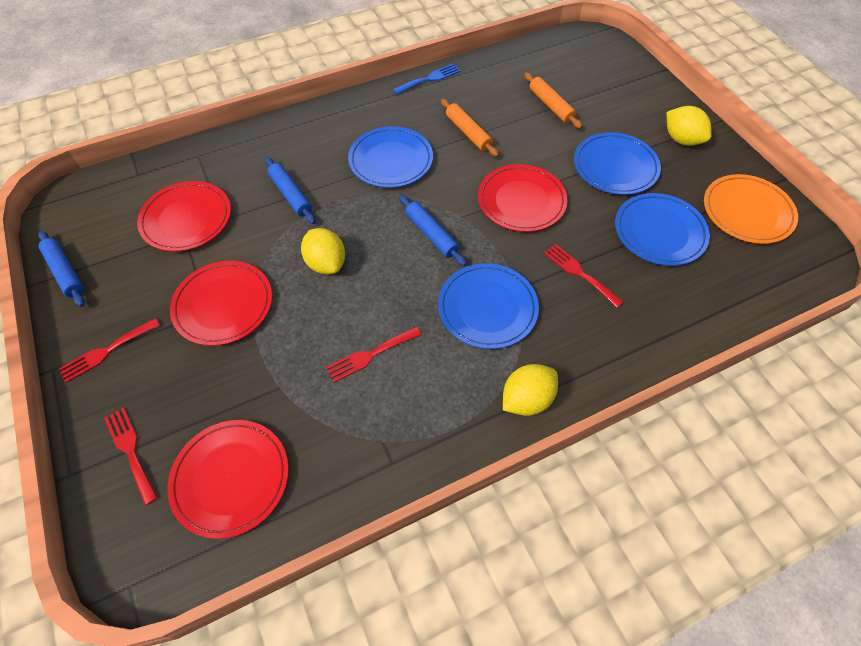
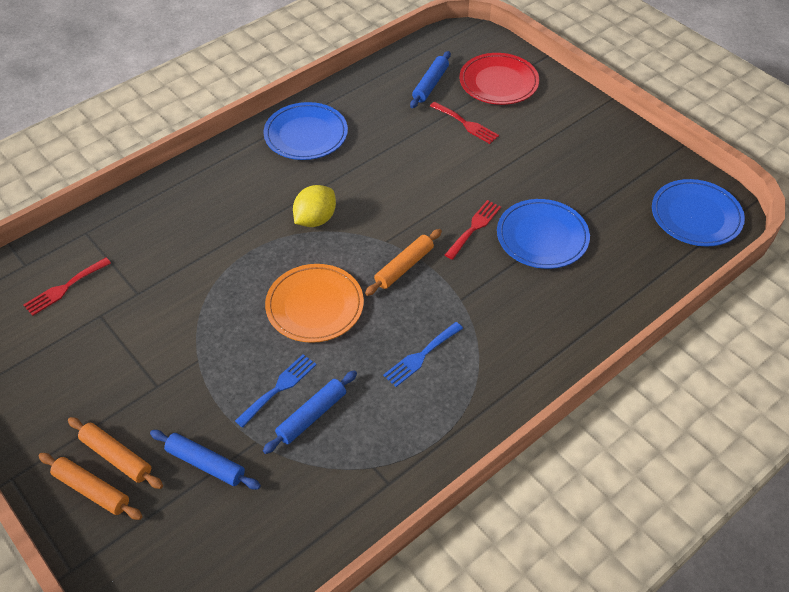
blue fork: [393,64,460,94] = 1 -> [235,354,317,428] [383,322,463,387] = 2
blue plate: [348,126,433,188] [438,263,539,349] [574,132,661,195] [615,193,710,266] = 4 -> [264,102,348,160] [497,199,590,269] [652,179,745,246] = 3
orange rolling pin: [441,99,499,157] [524,73,582,129] = 2 -> [38,453,143,520] [68,417,163,489] [365,229,442,296] = 3
red fork: [59,318,160,383] [104,407,158,505] [326,327,422,383] [544,244,624,308] = 4 -> [23,257,111,316] [430,102,499,144] [445,200,501,260] = 3
red plate: [137,181,231,252] [167,420,289,539] [170,261,272,346] [478,164,568,232] = 4 -> [459,53,539,105] = 1
yellow lemon: [301,228,345,274] [503,364,558,416] [667,106,712,146] = 3 -> [293,185,336,227] = 1

